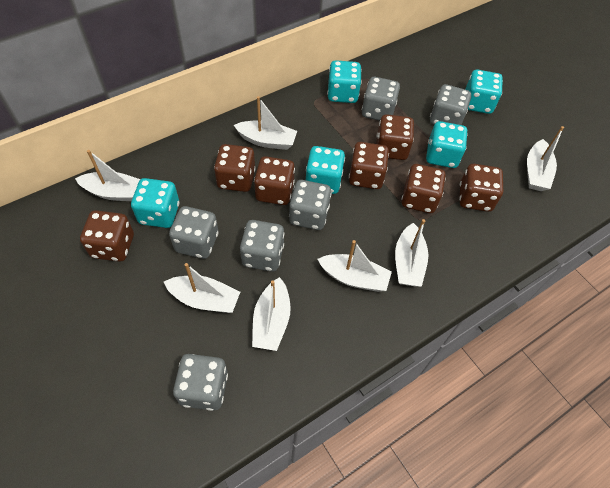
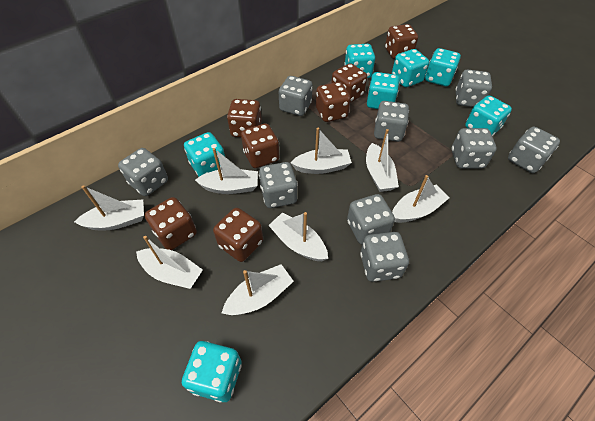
grey dice: [169,206,218,259] [173,354,228,411] [240,220,284,272] [289,180,331,230] [362,77,400,121] [430,84,471,125] = 6 -> [118,148,168,196] [259,162,298,208] [279,76,313,116] [347,194,395,244] [360,232,409,282] [374,101,409,142] [452,128,497,168] [456,70,492,107] [508,127,560,173] = 9
turquoise dice: [131,178,179,228] [306,146,345,194] [327,60,362,103] [426,121,468,168] [465,70,503,114] = 5 -> [182,341,242,403] [184,132,225,177] [344,44,375,78] [367,72,400,109] [392,49,429,87] [425,48,461,86] [465,95,512,136] = 7
white boat: [75,150,141,201] [164,263,240,313] [234,96,297,150] [252,277,291,351] [318,240,392,292] [395,219,428,287] [527,126,564,191] = 7 -> [74,185,144,231] [136,236,203,289] [195,148,258,194] [222,264,294,315] [268,212,328,261] [290,128,352,174] [366,129,399,192] [392,175,449,223] = 8

